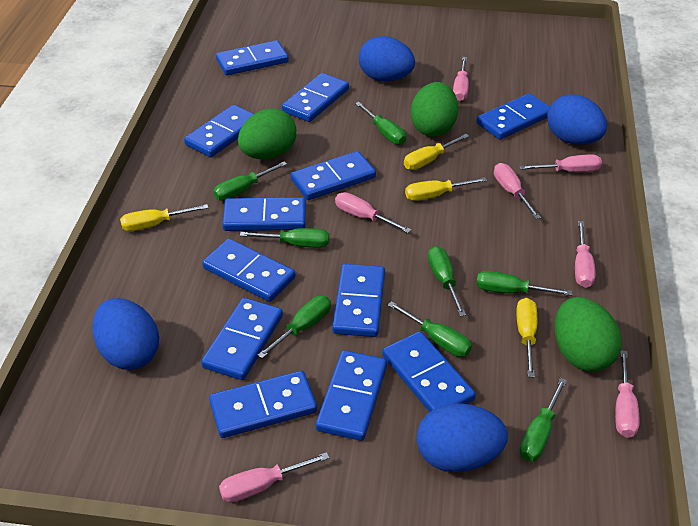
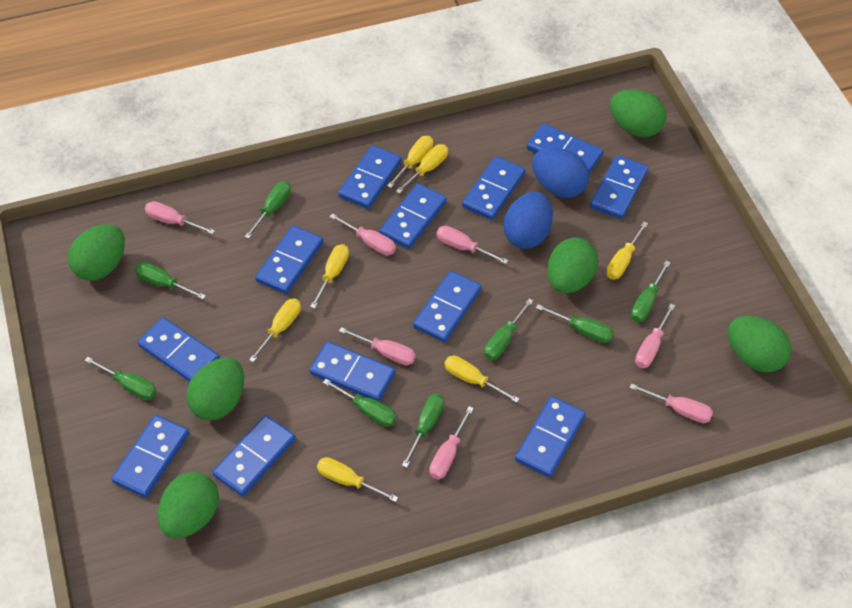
blue egg: [92,298,159,370] [359,36,415,81] [417,403,508,472] [547,94,607,145] = 4 -> [503,191,553,249] [532,148,589,198] = 2
green egg: [238,108,296,159] [411,82,458,137] [555,297,622,372] = 3 -> [68,224,125,280] [158,472,219,538] [186,358,244,421] [547,237,599,293] [610,89,667,137] [728,316,792,373] = 6
yellow screwdriver: [120,204,208,231] [404,134,469,170] [405,177,487,201] [516,298,537,378] = 4 -> [249,299,301,363] [310,244,349,309] [317,457,398,502] [387,136,433,188] [396,144,448,194] [444,356,519,403] [606,222,648,279] = 7

